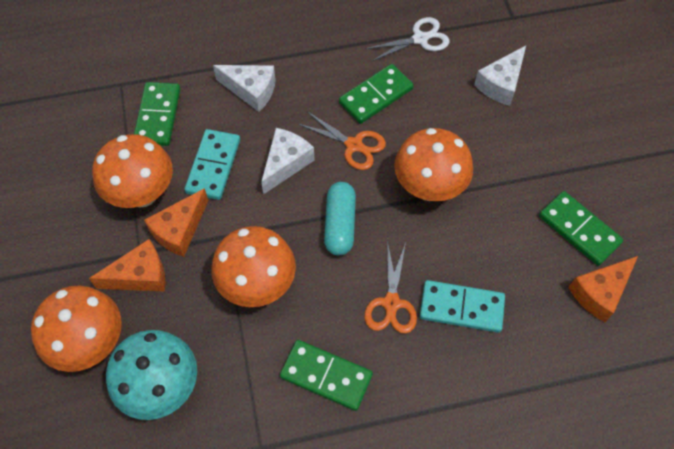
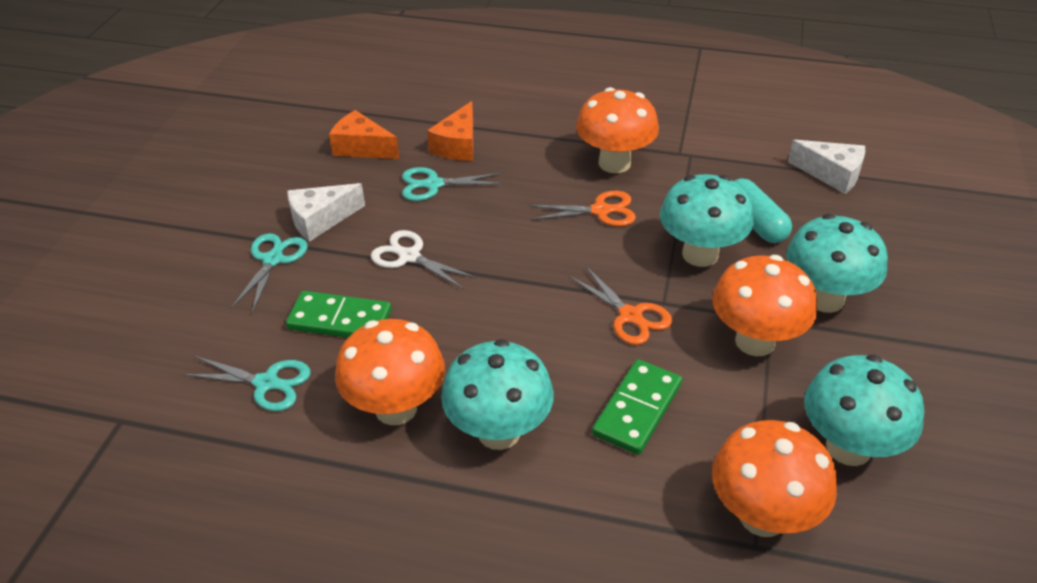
green domino: [134,82,180,146] [280,340,373,411] [339,64,414,124] [539,191,623,266] = 4 -> [286,291,392,338] [592,359,682,455] = 2
orange cheese: [89,239,165,292] [144,188,208,257] [568,256,638,322] = 3 -> [329,110,399,159] [427,101,473,161] = 2
turquoise domino: [184,129,240,200] [420,280,505,333] = 2 -> none = 0
turquoise mushroom: [106,330,197,420] = 1 -> [441,339,554,450] [660,174,754,267] [786,214,888,313] [804,355,924,466] = 4
turquoise scissors: none = 0 -> [183,356,311,411] [231,233,308,313] [402,167,504,201] = 3
white cheese: [213,65,276,112] [261,128,315,194] [474,46,526,106] = 3 -> [287,183,365,242] [788,140,865,194] = 2

